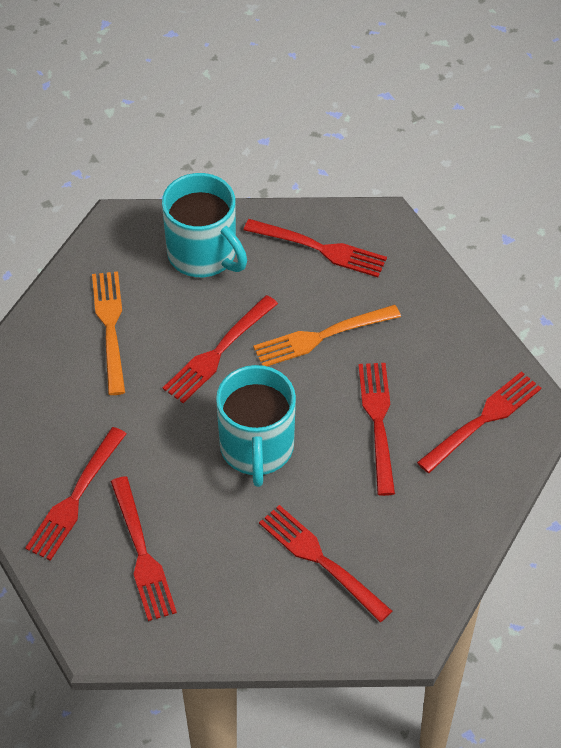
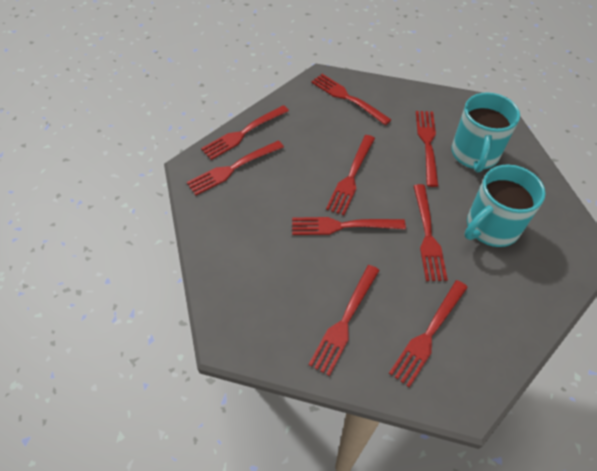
orange fork: [92,271,125,395] [253,305,401,366] = 2 -> none = 0
red fork: [25,427,126,561] [110,476,177,621] [163,295,278,403] [244,219,387,277] [259,505,392,622] [358,363,395,496] [417,371,541,473] = 7 -> [187,140,284,195] [201,105,289,160] [292,217,406,235] [309,265,380,376] [311,74,392,125] [326,135,375,215] [389,280,468,387] [414,184,448,281] [416,111,438,187] = 9

